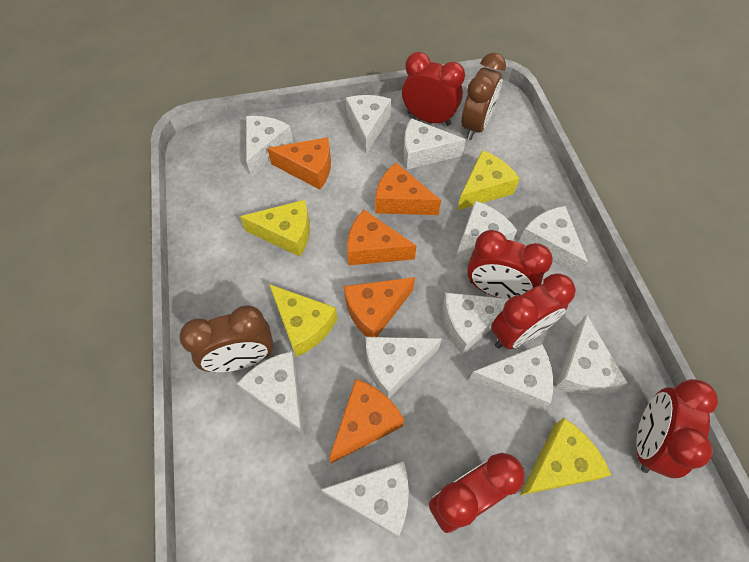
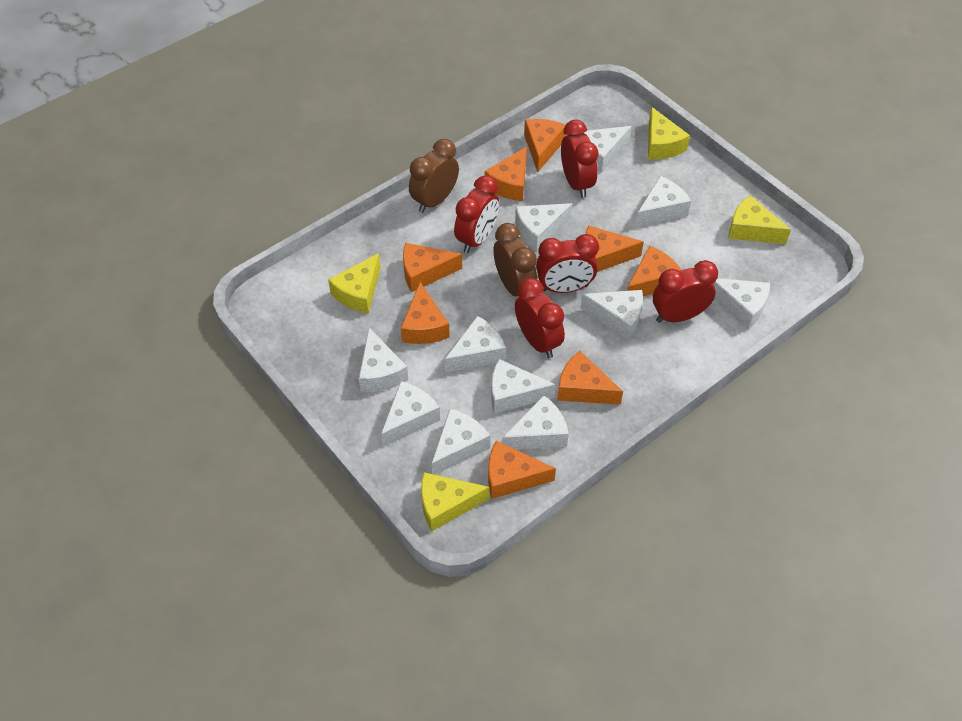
orange cheese: [267,137,331,190] [329,379,404,464] [344,277,415,337] [347,210,416,265] [375,163,441,215] = 5 -> [401,282,450,344] [403,243,462,292] [484,147,527,201] [488,441,556,499] [524,119,566,172] [557,351,623,405] [586,225,644,272] [627,245,681,296] = 8

